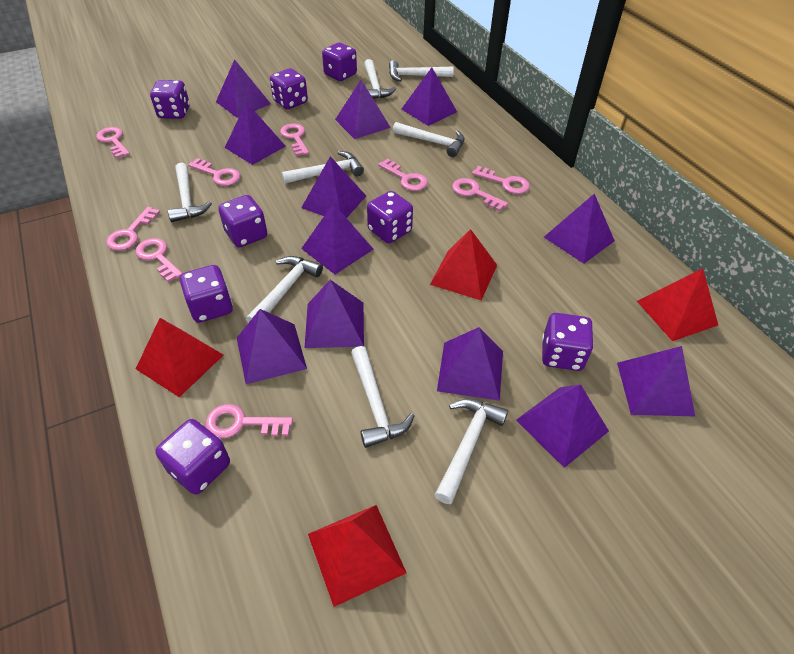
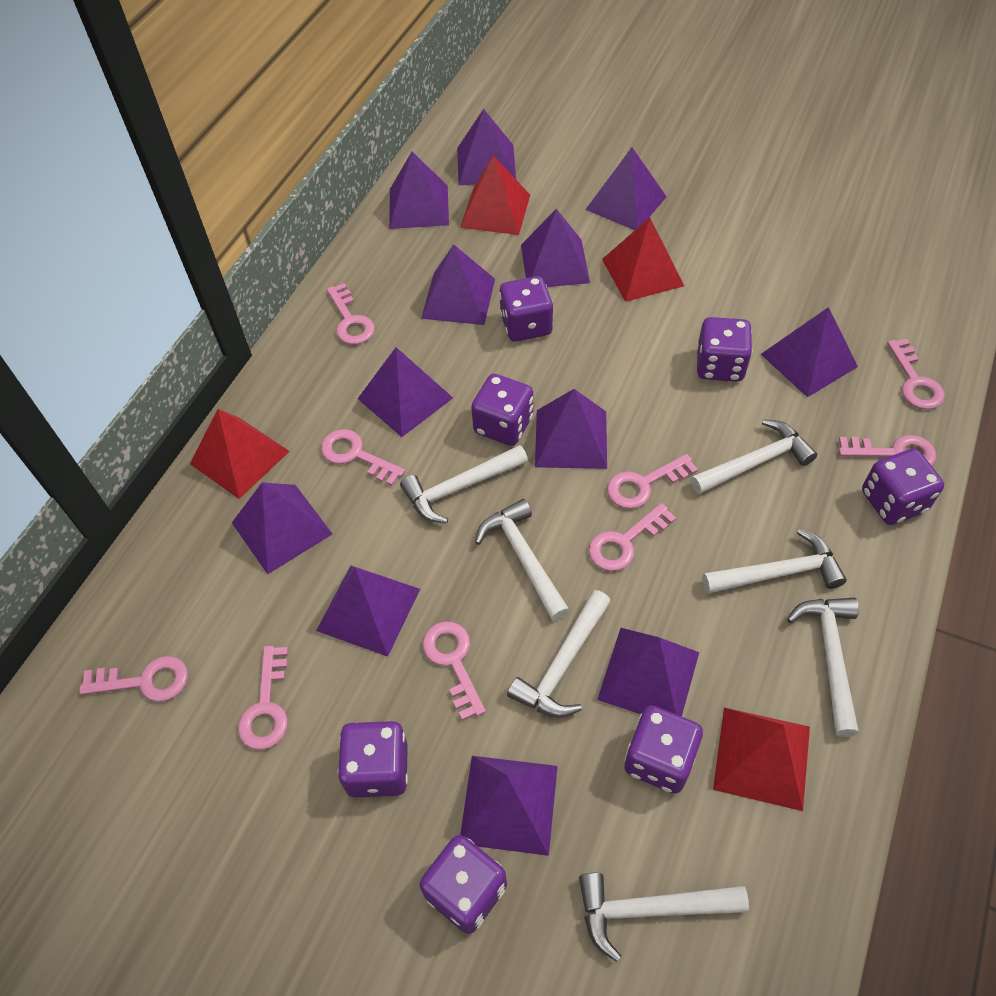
purple dice: [150,80,190,119] [155,419,230,495] [180,265,233,323] [218,195,267,248] [270,68,308,109] [322,43,357,81] [367,191,413,243] [542,313,594,371] = 8 -> [338,721,408,797] [419,835,507,934] [471,374,533,446] [499,276,553,342] [624,705,703,794] [697,317,752,382] [862,448,944,525] = 7
white hammer: [168,163,212,222] [246,256,323,323] [282,151,364,184] [351,346,415,448] [364,59,396,99] [389,60,454,82] [393,122,465,157] [435,399,508,504] = 8 -> [400,445,528,523] [475,499,570,621] [507,590,611,718] [579,873,749,962] [691,419,817,494] [703,529,847,594] [787,598,859,737] = 7

